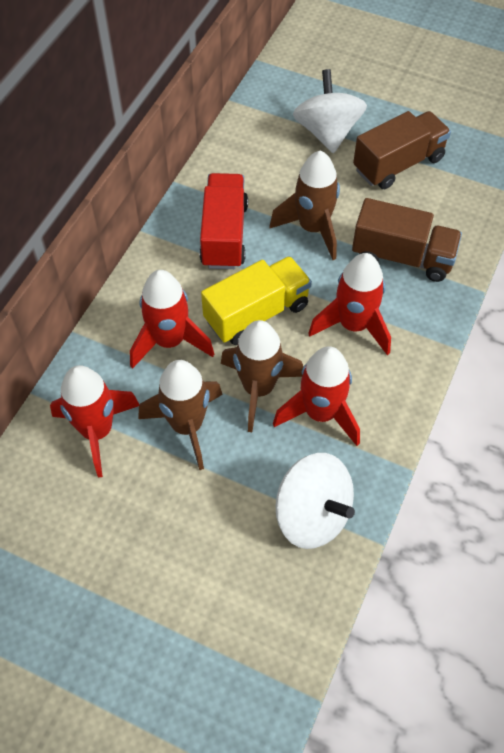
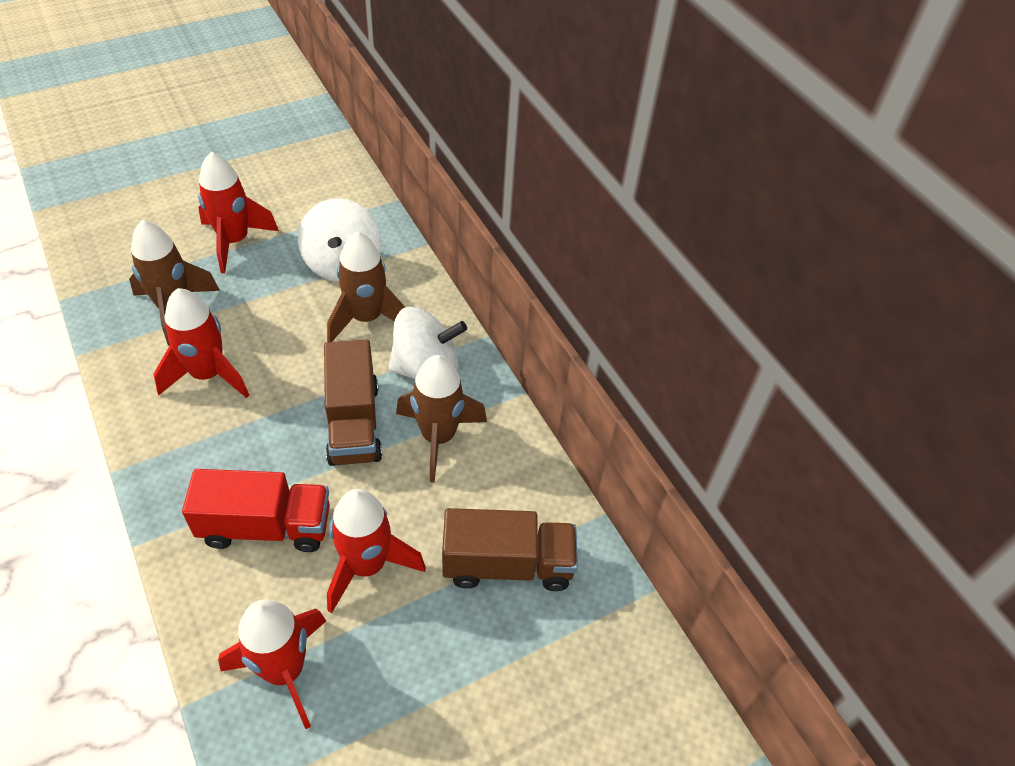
yellow truck: [201,256,312,345] = 1 -> none = 0

